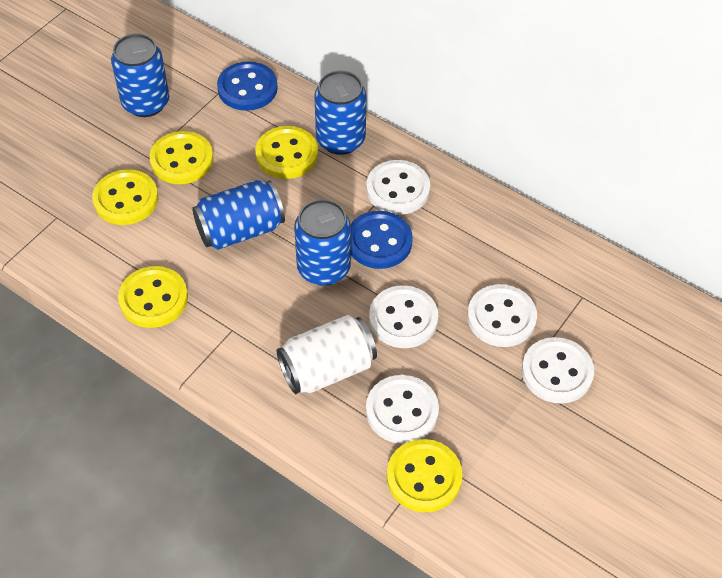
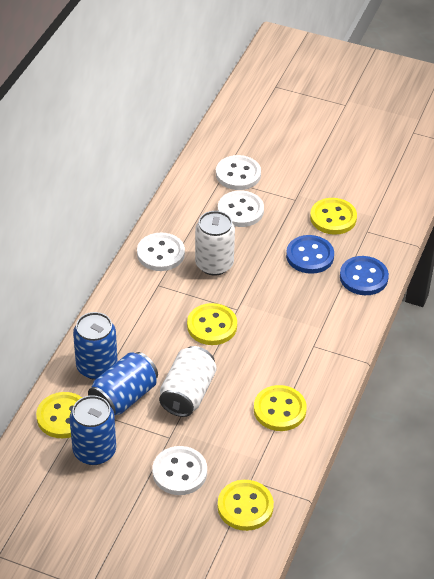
blue can: [111,34,169,117] [192,180,285,250] [294,199,351,286] [314,70,366,155] = 4 -> [70,395,116,465] [73,312,118,380] [88,352,158,415] = 3
white button: [366,160,430,215] [366,375,439,444] [369,285,438,348] [467,284,537,347] [522,337,594,404] = 5 -> [137,233,185,271] [152,446,207,495] [216,155,261,190] [218,191,264,227] = 4
white can: [277,315,377,394] = 1 -> [159,346,217,417] [195,211,235,276] = 2

